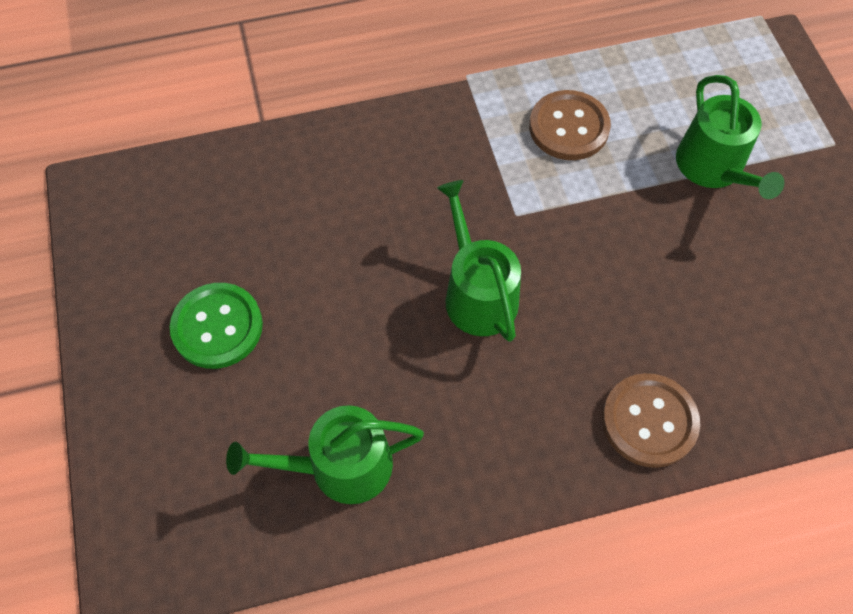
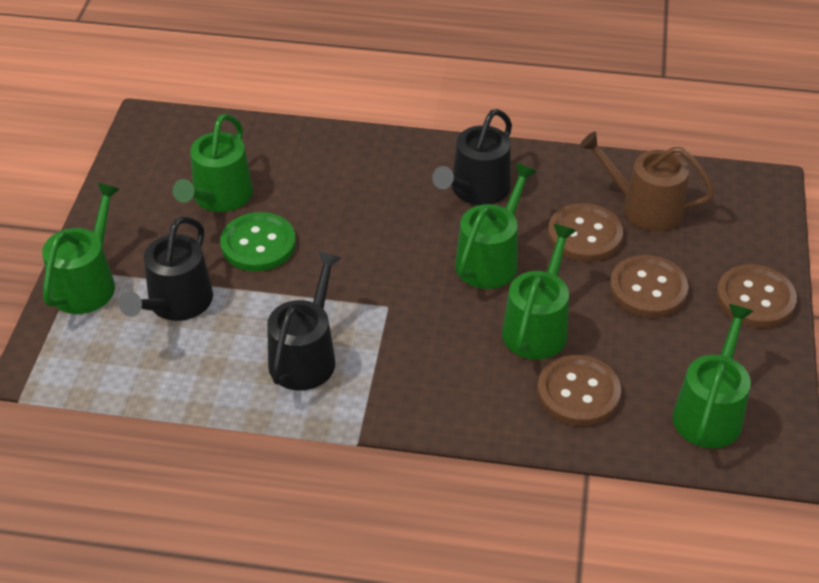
black watering can: none = 0 -> [119,217,213,321] [267,252,341,390] [432,109,512,205] = 3
brown button: [529,90,611,160] [602,373,700,468] = 2 -> [537,355,621,426] [548,203,623,262] [610,255,689,318] [716,265,797,328] = 4
brown watering can: none = 0 -> [579,131,715,231] = 1
green watering can: [226,405,424,504] [437,180,521,342] [676,75,785,199] = 3 -> [42,183,120,314] [173,114,253,212] [455,163,537,289] [502,224,576,359] [672,304,753,448] = 5

